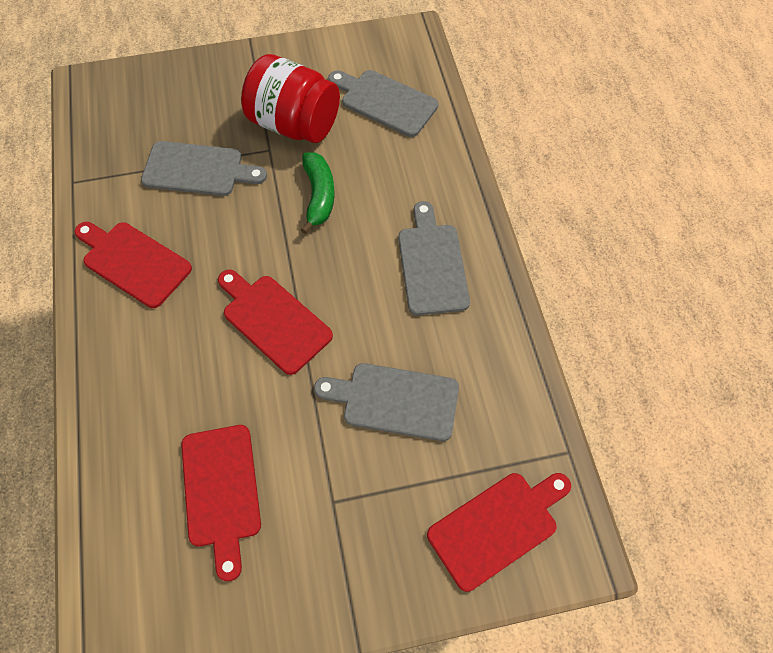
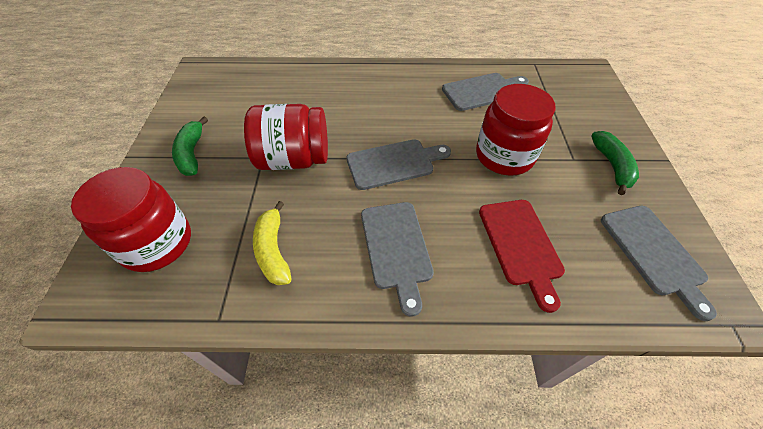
green banana: [301,152,335,234] = 1 -> [172,117,208,176] [591,131,639,195] = 2
red cutting board: [74,222,192,308] [181,425,261,581] [218,270,333,375] [427,473,571,592] = 4 -> [479,200,565,313] = 1
red jar: [241,54,340,143] = 1 -> [71,167,191,272] [244,104,328,170] [476,84,556,176] = 3
yellow banana: none = 0 -> [253,201,291,285] = 1

